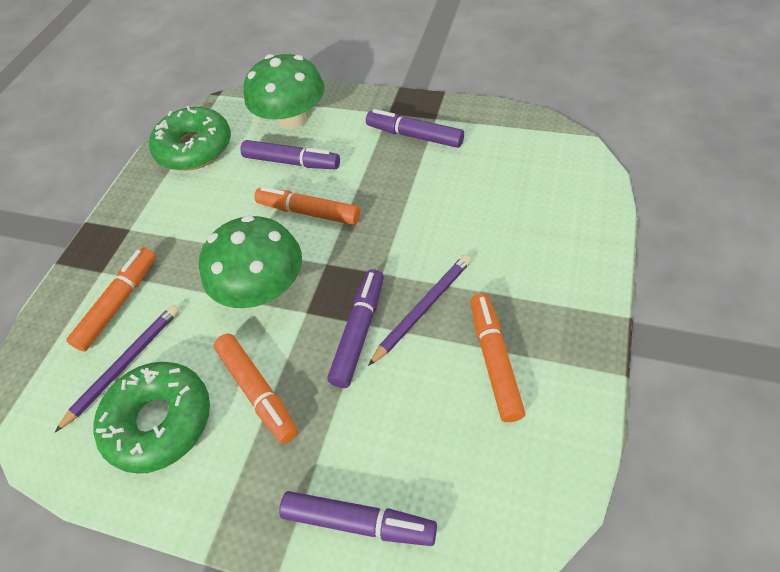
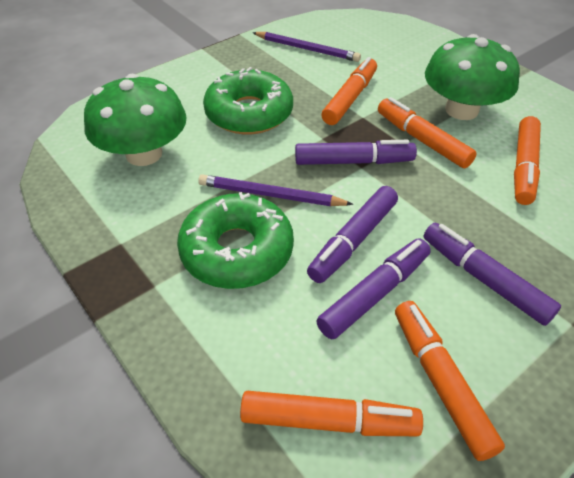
orange marker: [66,247,156,351] [214,334,298,444] [254,187,360,225] [470,293,526,422] = 4 -> [240,391,423,436] [321,57,377,125] [378,97,477,168] [395,301,505,461] [514,116,541,205] = 5

